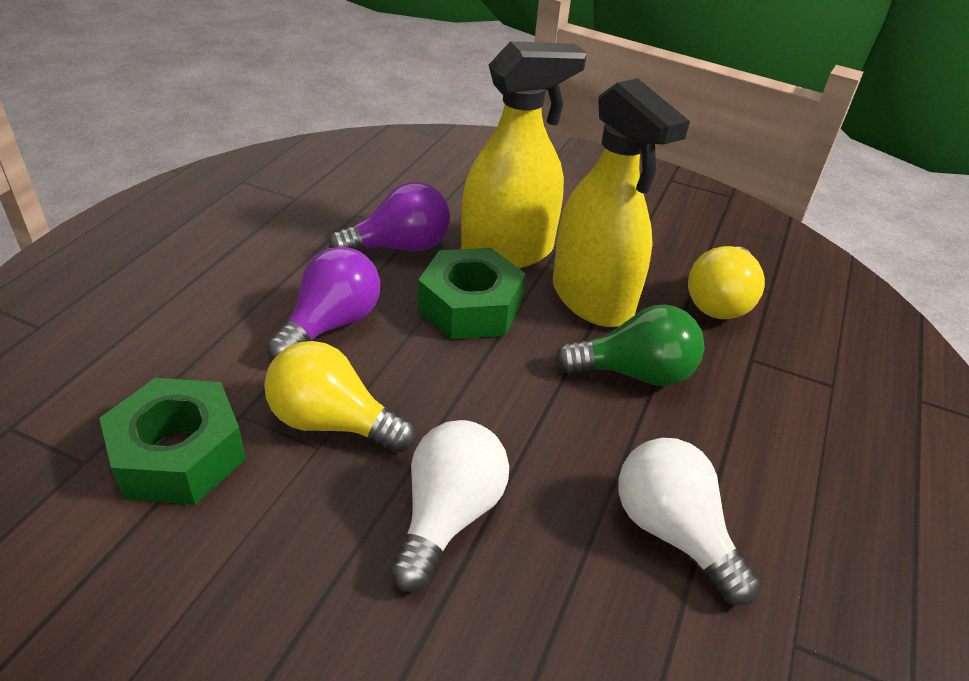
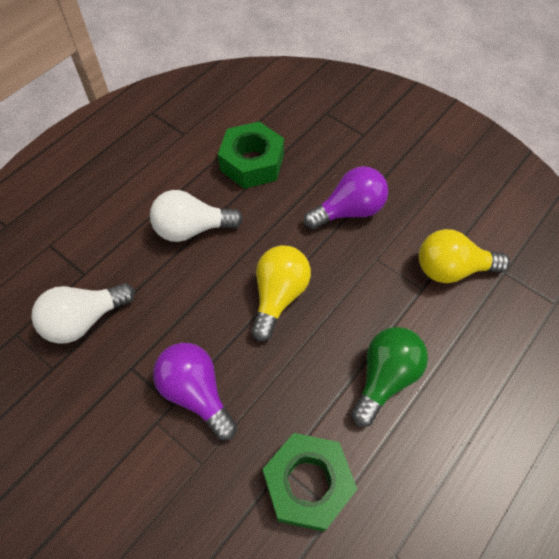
yellow spray bottle: [461,41,587,268] [553,78,690,327] = 2 -> none = 0

